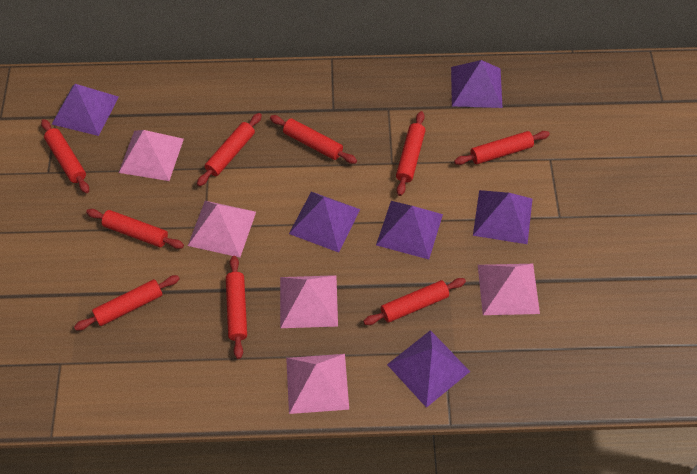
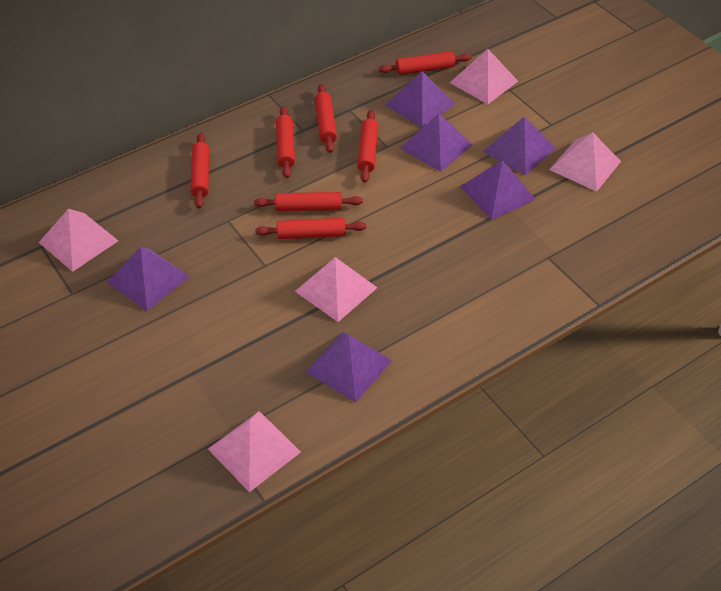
red rolling pin: [41,119,89,193] [74,275,180,331] [86,209,184,249] [197,113,262,186] [226,256,247,359] [270,115,357,164] [363,278,466,325] [396,111,425,196] [454,131,550,165] = 9 -> [190,133,209,208] [254,192,363,211] [255,218,367,239] [276,106,295,178] [315,84,337,153] [357,110,378,183] [379,51,472,75] = 7

